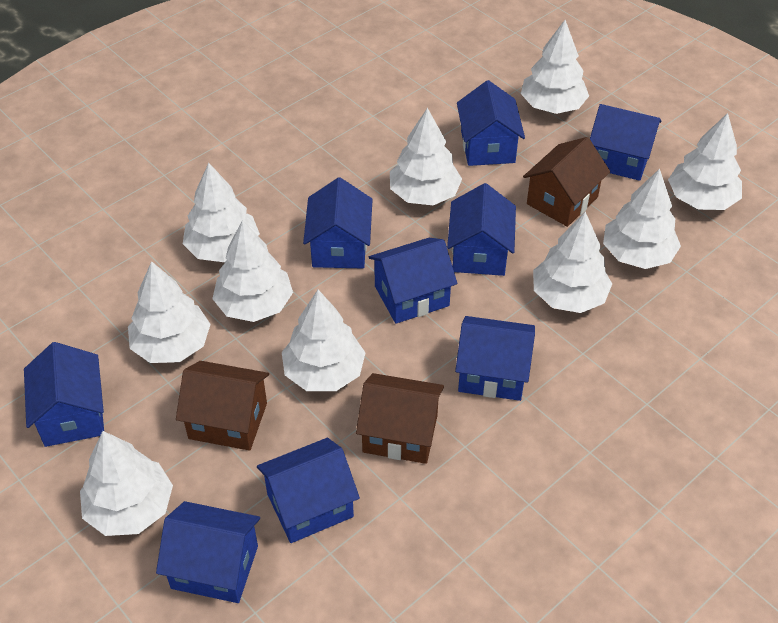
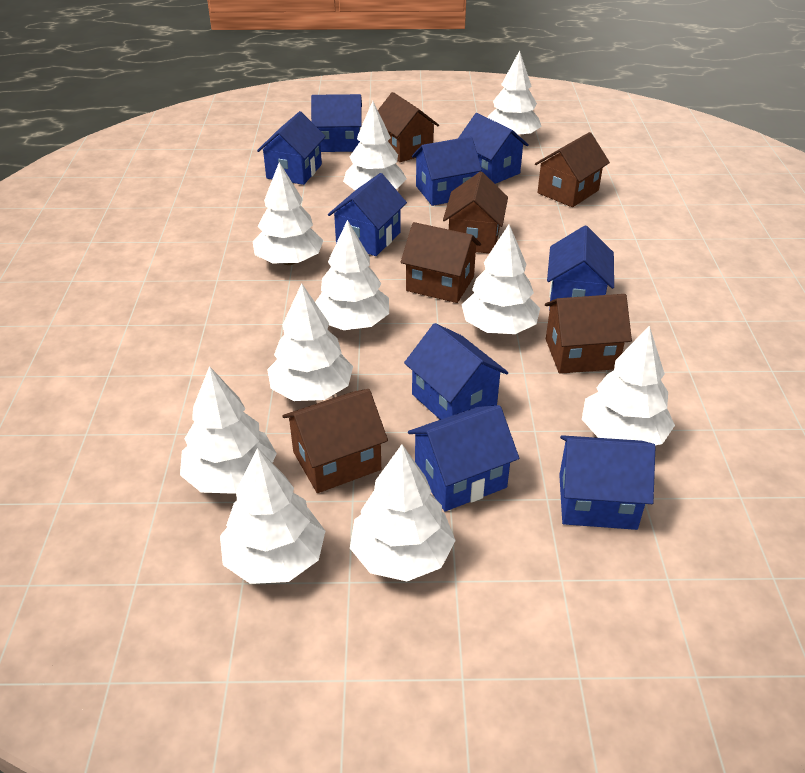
brown house: [176,361,269,451] [356,373,444,464] [523,137,610,227] = 3 -> [282,389,388,493] [378,92,439,162] [401,222,481,303] [443,171,508,253] [535,132,610,207] [545,294,632,374] = 6

